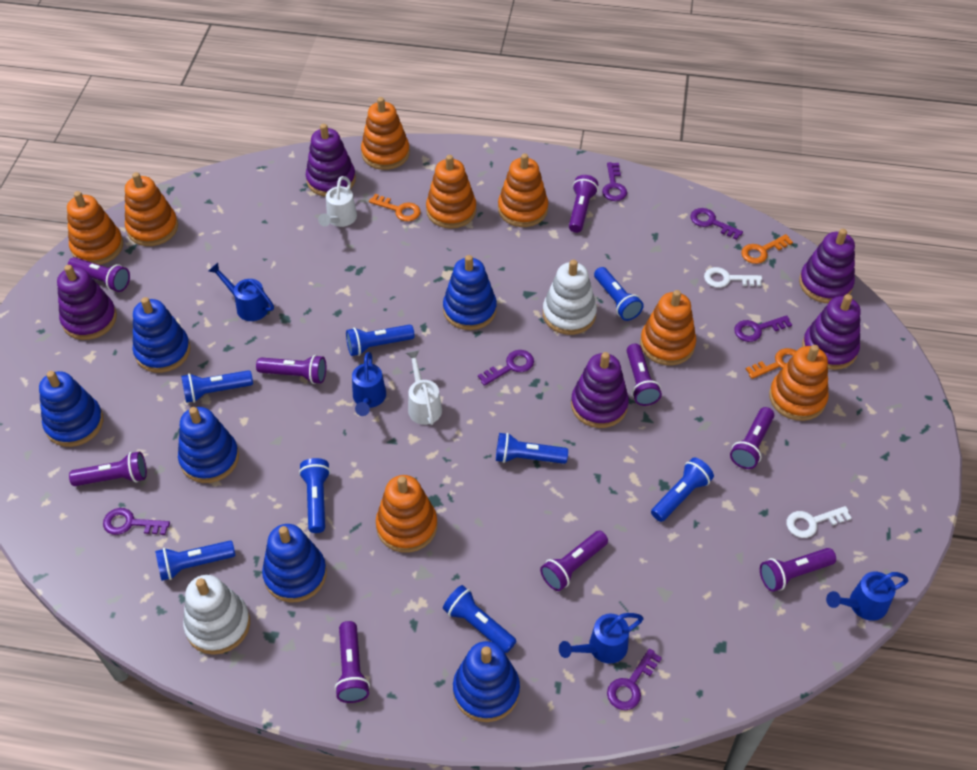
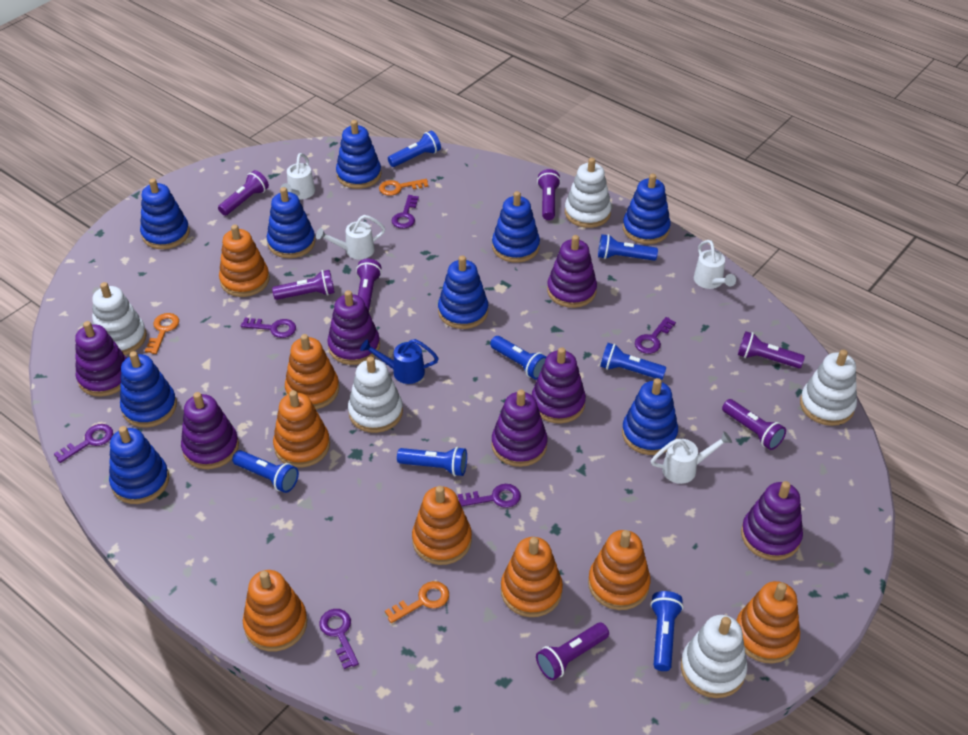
blue flashlight: [155,541,235,581] [181,370,253,403] [299,458,330,533] [346,324,415,356] [443,585,516,653] [496,433,568,464] [594,267,644,321] [651,457,714,522] = 8 -> [232,450,299,493] [388,131,441,167] [397,447,467,476] [490,336,546,380] [598,234,658,261] [600,343,666,380] [650,591,683,671] = 7
blue stacking toy: [39,371,103,447] [133,297,190,373] [178,407,239,483] [262,524,327,603] [443,255,497,330] [453,641,520,722] = 6 -> [109,426,169,504] [120,351,177,428] [140,178,190,249] [267,187,315,258] [336,120,381,189] [438,256,488,329] [492,191,540,263] [622,378,678,455] [623,173,671,244] = 9
blue watering can: [209,263,274,321] [352,352,386,416] [559,613,643,664] [826,572,908,621] = 4 -> [360,339,439,384] = 1
purple flashlight: [68,257,130,292] [69,452,147,486] [256,355,326,384] [335,621,370,703] [540,531,608,591] [569,175,598,233] [627,343,662,406] [730,407,774,469] [760,548,836,592] = 9 -> [218,170,269,216] [272,270,335,300] [356,258,382,311] [536,622,609,680] [537,169,561,220] [722,399,786,450] [738,331,805,368] = 7
purple stacking toy: [57,265,117,340] [306,124,356,197] [571,352,629,428] [799,229,855,303] [802,294,861,370] = 5 -> [75,321,127,397] [181,392,239,469] [327,290,380,365] [492,390,547,467] [532,347,586,424] [547,235,597,308] [741,481,803,560] = 7
white key: [704,267,762,288] [786,506,852,538] = 2 -> none = 0
white stacking toy: [183,575,250,655] [543,260,597,335] = 2 -> [92,282,147,355] [348,356,403,433] [565,158,612,228] [681,615,747,698] [800,349,857,426] = 5
white watering can: [318,176,357,227] [406,350,442,425] = 2 -> [280,153,315,200] [316,215,385,259] [651,431,732,484] [694,240,736,289] = 4

